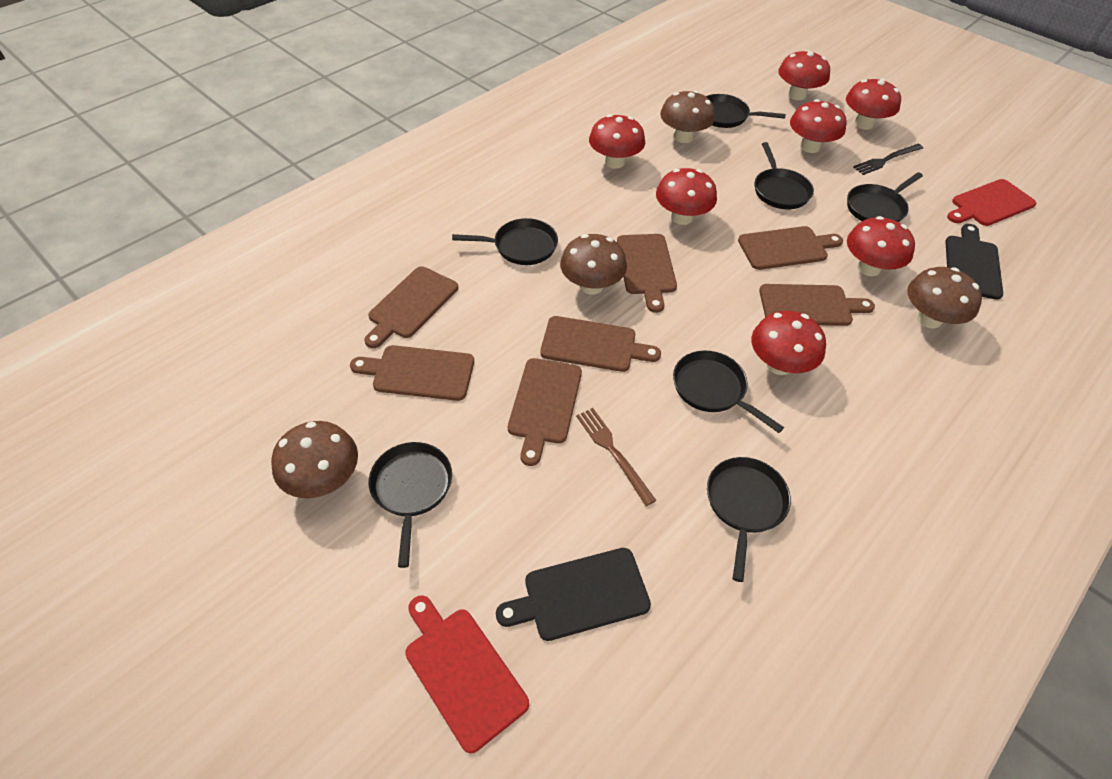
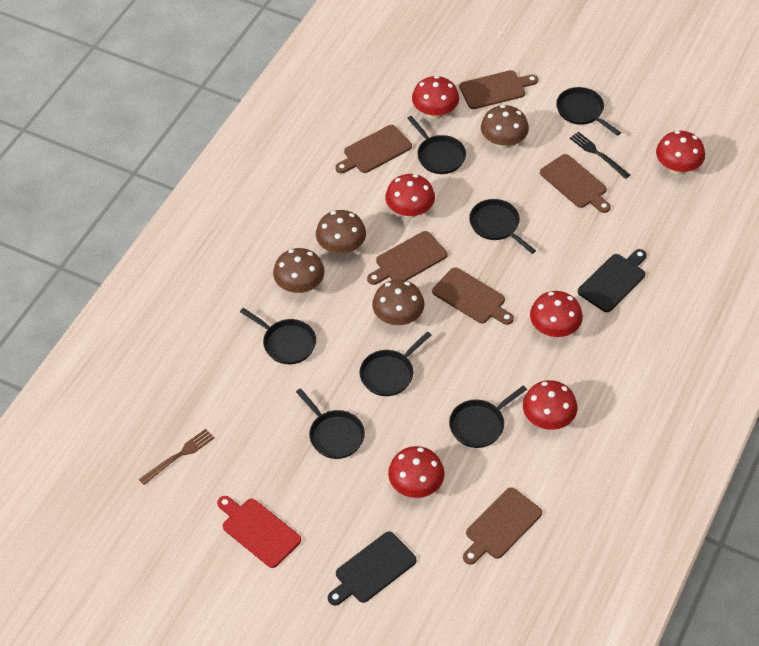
brown cutting board: [350,345,474,401] [364,266,458,348] [508,358,582,466] [540,316,661,372] [617,234,677,313] [738,226,843,270] [759,284,875,326] = 7 -> [335,125,412,173] [367,231,448,285] [432,267,514,325] [459,70,538,109] [463,487,542,565] [540,154,611,213] = 6
red cutting board: [405,595,529,754] [947,179,1036,226] = 2 -> [217,496,301,568] = 1
red mushroom: [589,114,645,169] [656,168,717,225] [751,311,826,375] [778,50,830,100] [790,99,847,153] [846,79,901,130] [847,216,915,276] = 7 -> [385,174,435,218] [388,446,444,498] [412,76,459,119] [523,380,577,430] [530,291,583,337] [656,131,705,175] = 6

